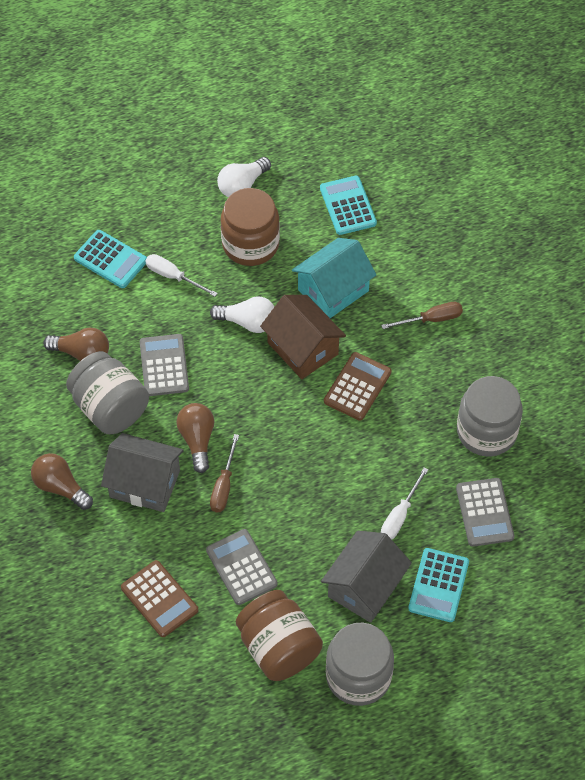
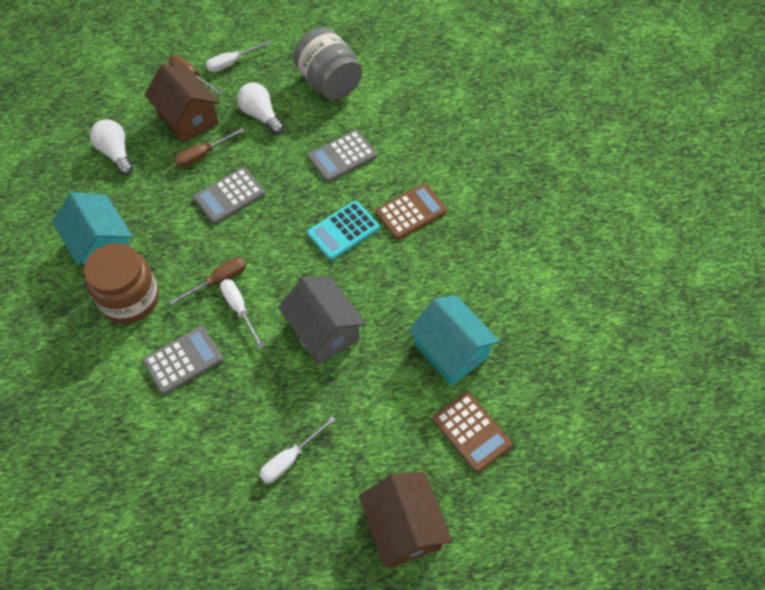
brown house: [260,295,346,379] = 1 -> [144,64,220,143] [359,472,452,568] = 2
brown jar: [221,188,280,266] [236,590,323,681] = 2 -> [84,243,159,323] = 1
brown light bulb: [31,453,93,510] [43,327,109,361] [176,403,214,473] = 3 -> none = 0
brown screwdriver: [210,434,239,512] [381,302,463,329] = 2 -> [169,55,223,95] [169,257,246,305] [174,128,245,168] = 3
grey house: [101,433,184,512] [321,531,412,623] = 2 -> [278,277,366,365] = 1
grey jar: [66,351,149,434] [326,623,394,706] [457,376,523,456] = 3 -> [293,27,362,100] = 1
turquoise calculator: [74,230,147,288] [320,176,377,235] [408,548,469,622] = 3 -> [307,201,380,261] = 1
turquoise house: [292,238,377,318] = 1 -> [52,192,133,266] [408,296,500,385] = 2
white screwdriver: [145,254,218,297] [381,467,429,539] = 2 -> [206,40,272,72] [220,279,265,349] [259,416,336,483] = 3

